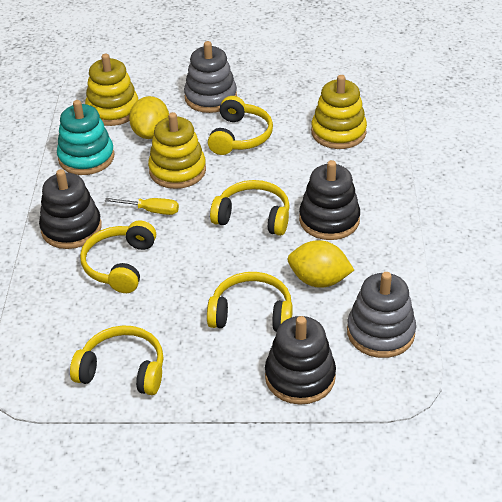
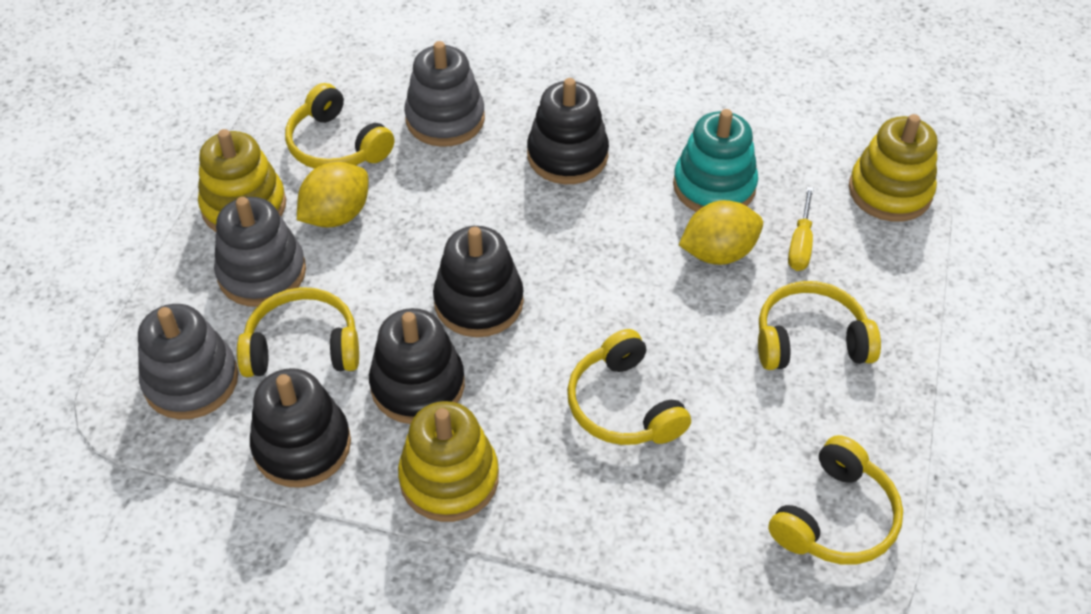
black stacking toy: [39,169,102,249] [265,316,336,405] [299,160,360,240] = 3 -> [250,368,351,488] [369,308,465,424] [433,226,524,337] [527,78,609,184] = 4
grey stacking toy: [184,41,237,113] [347,272,416,358] = 2 -> [138,304,238,419] [214,197,306,307] [404,41,485,147] = 3

